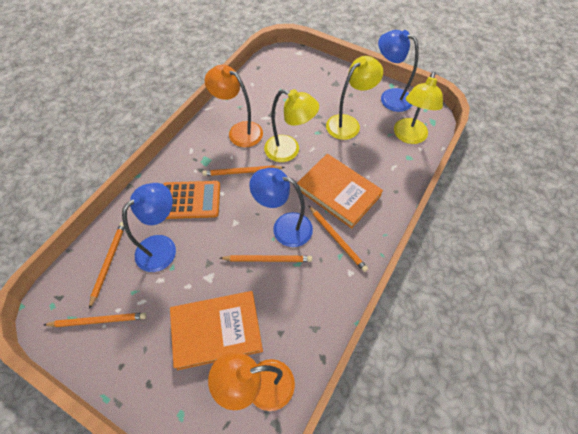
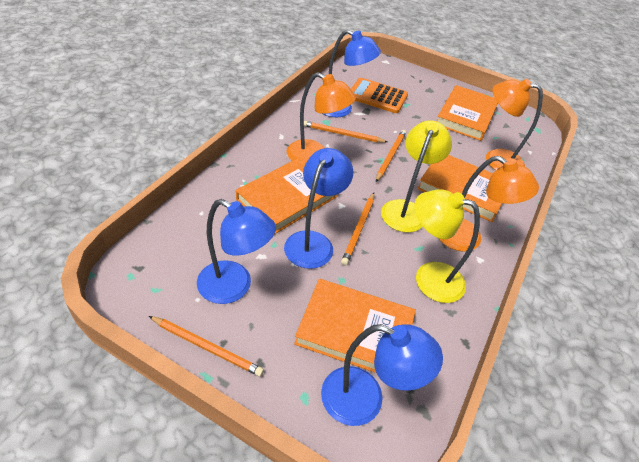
blue lamp: [122,183,176,272] [249,168,313,247] [378,30,419,112] = 3 -> [197,199,276,304] [284,148,353,269] [321,324,443,426] [323,30,381,117] = 4
orange book: [170,291,263,370] [297,154,383,229] = 2 -> [236,157,337,234] [294,279,416,373] [417,155,502,222] [437,85,498,141] = 4
orange lamp: [205,65,263,147] [208,352,295,411] = 2 -> [286,72,356,162] [439,156,539,252] [486,79,543,170] = 3
orange pencil: [44,313,146,327] [89,222,125,309] [203,165,285,176] [220,255,312,262] [309,206,368,272] = 5 -> [149,316,264,377] [304,121,387,143] [341,193,374,265] [376,130,406,182] = 4
yellow lamp: [264,89,319,162] [326,56,383,140] [394,72,443,144] = 3 -> [381,120,452,233] [415,189,480,303] = 2

